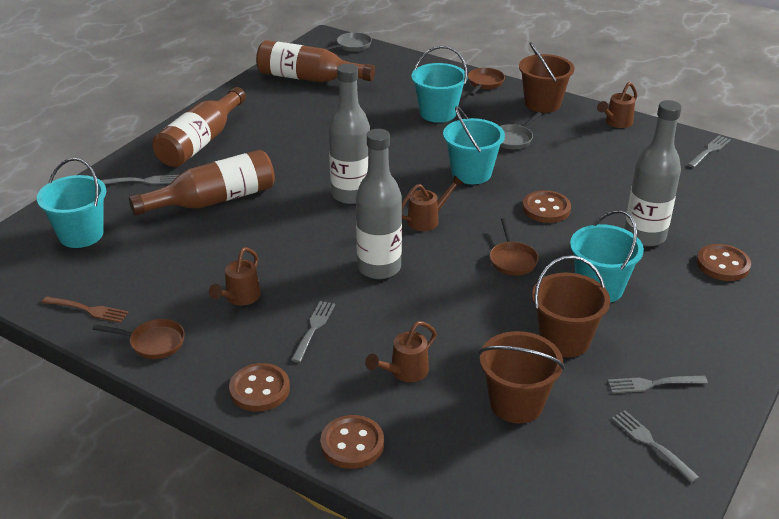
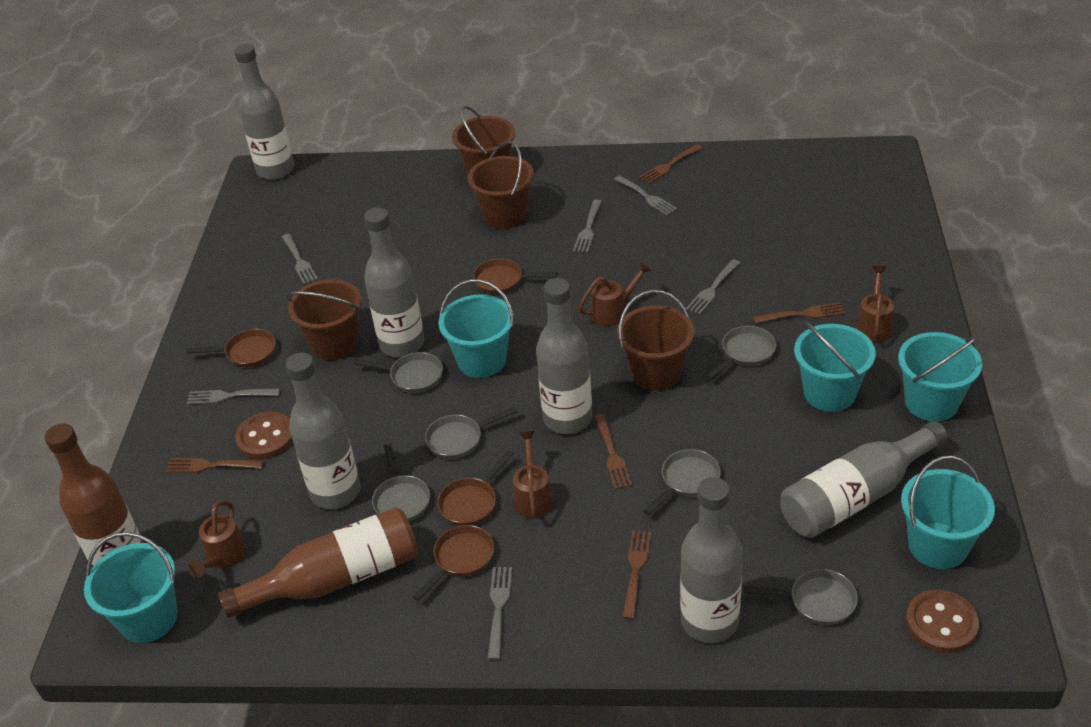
brown bottle: [129,150,275,216] [152,87,246,167] [256,40,375,82] = 3 -> [44,423,143,567] [218,507,418,618] = 2
brown bucket: [478,331,565,423] [519,42,574,113] [532,255,610,357] = 3 -> [286,279,361,360] [452,106,515,175] [468,141,534,229] [617,290,695,391] = 4
brown button: [229,363,290,412] [320,415,384,469] [522,190,571,223] [697,244,751,281] = 4 -> [235,411,293,459] [906,590,979,653] = 2
brown fork: [42,296,129,323] = 1 -> [166,458,264,473] [594,414,633,489] [622,530,651,620] [639,144,702,183] [753,302,845,324] = 5
brown pan: [93,319,185,359] [468,68,505,96] [490,218,539,275] = 3 -> [186,329,276,367] [413,525,494,601] [437,451,514,526] [473,259,557,294] = 4
grey bottle: [329,64,370,204] [356,129,402,279] [624,100,682,247] = 3 -> [234,44,294,180] [286,353,360,509] [364,208,424,357] [536,278,592,434] [680,477,743,643] [780,421,948,538] = 6
grey fork: [101,175,179,185] [291,301,335,363] [608,376,708,393] [612,410,699,483] [687,135,731,168] = 5 -> [187,389,280,405] [282,234,318,284] [488,567,512,660] [573,199,602,253] [614,175,678,216] [686,260,740,315] = 6
grey pan: [323,32,372,52] [500,112,542,150] = 2 -> [353,352,443,393] [372,443,430,522] [425,407,517,459] [643,449,721,515] [706,326,776,379] [744,569,858,625] = 6
turquoise bucket: [37,158,106,248] [411,46,467,123] [443,106,505,184] [570,210,644,303] = 4 -> [84,532,178,643] [438,279,514,378] [794,321,876,412] [898,332,982,421] [901,456,995,569] = 5

